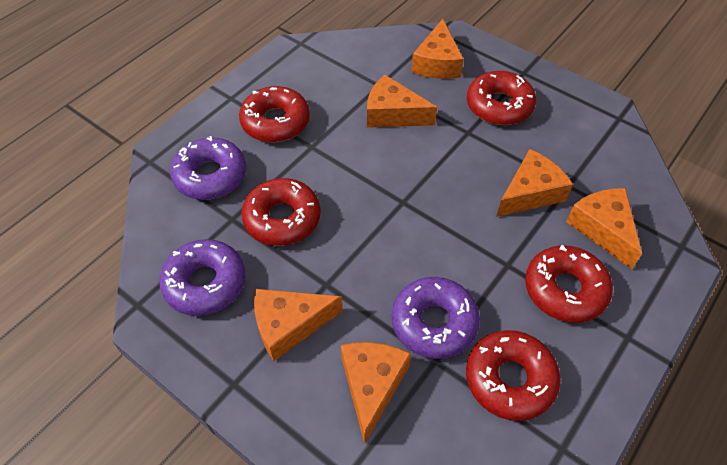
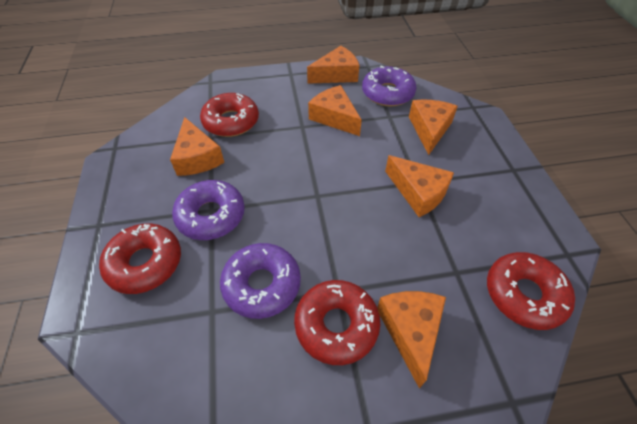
red donut: [239,86,310,142] [241,178,321,246] [466,330,561,421] [467,71,536,125] [525,245,613,323] = 5 -> [99,224,181,294] [200,93,259,137] [294,280,380,365] [487,252,575,330] = 4

